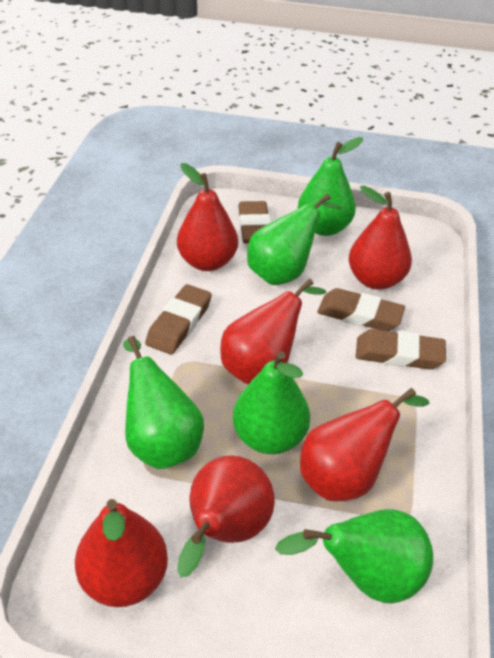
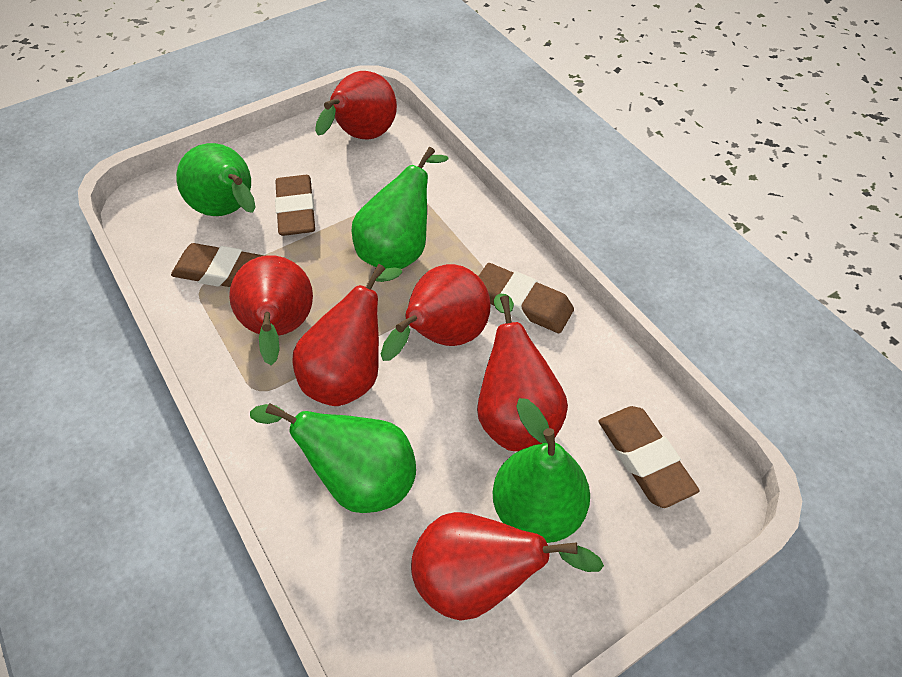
green pear: [123,336,204,469] [233,351,310,454] [247,193,342,285] [275,509,433,603] [298,137,363,236] = 5 -> [176,143,256,216] [250,403,416,513] [351,147,449,269] [493,398,590,543] = 4

